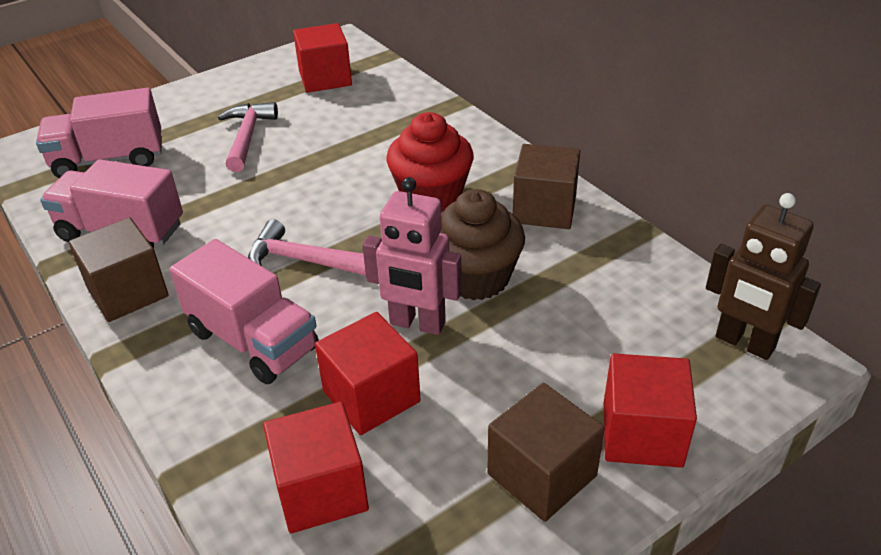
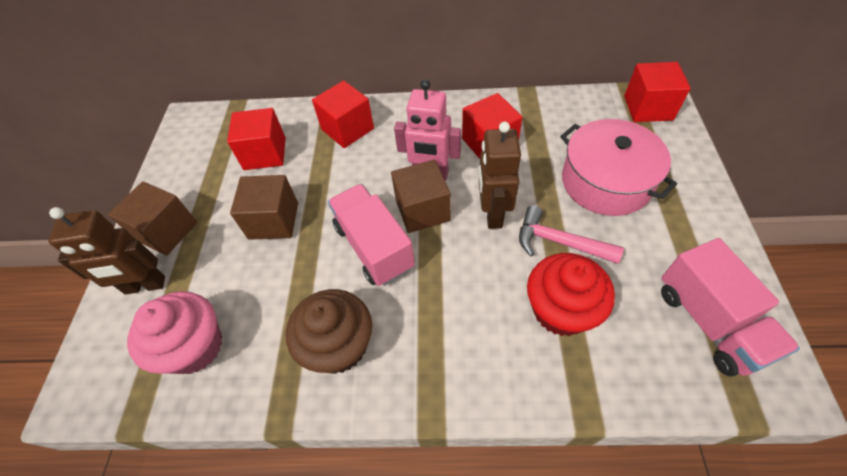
brown robot: [706,193,821,360] = 1 -> [48,207,165,294] [479,122,521,229] = 2
pink cupcake: none = 0 -> [127,291,222,374] = 1
pink hammer: [218,102,278,172] [248,219,366,276] = 2 -> [519,206,624,264] = 1
pink pot: none = 0 -> [560,119,677,216] = 1
pink truck: [36,88,162,178] [40,159,183,248] [170,239,319,384] = 3 -> [328,184,415,286] [661,238,800,376] = 2

